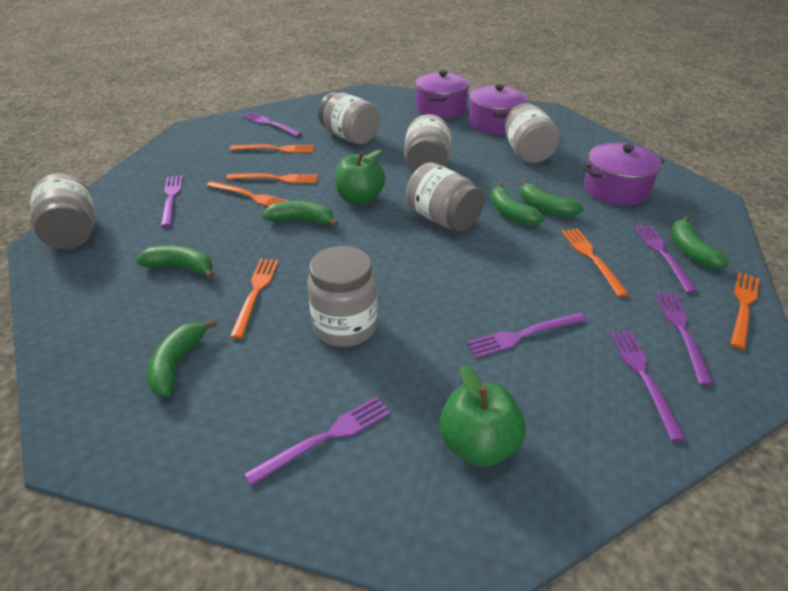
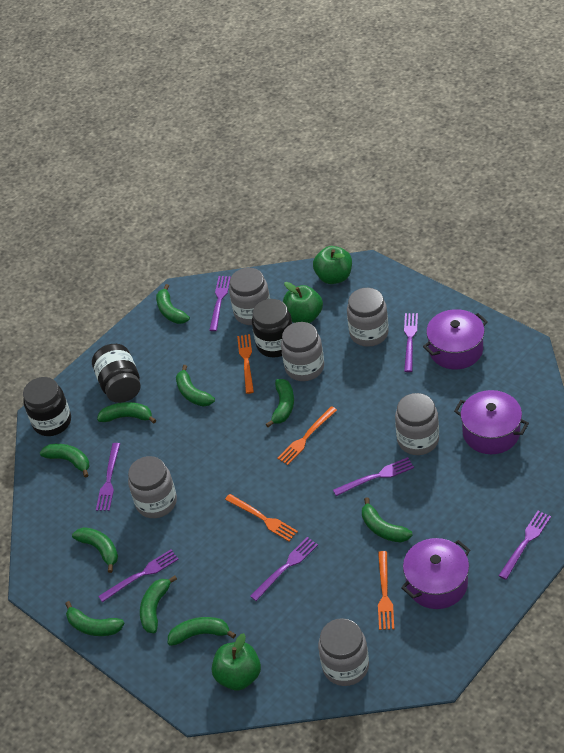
black jar: none = 0 -> [23,377,71,436] [92,344,141,403] [252,299,293,357] = 3
green apple: [334,149,385,205] [439,365,526,467] = 2 -> [212,633,261,691] [283,282,323,323] [313,246,352,284] = 3
green banana: [136,246,214,279] [147,319,217,397] [263,201,339,227] [490,183,544,226] [520,180,584,217] [671,216,729,269] = 6 -> [40,444,90,478] [65,601,124,636] [72,527,118,573] [97,402,156,423] [140,576,177,633] [156,284,190,324] [168,617,236,646] [176,365,215,407] [266,379,294,427] [362,497,413,542] = 10
orange fork: [207,181,288,207] [226,173,318,183] [230,144,314,153] [230,259,279,339] [561,228,629,297] [730,272,760,350] = 6 -> [225,494,298,541] [237,334,254,394] [277,406,337,465] [378,551,394,630] = 4

